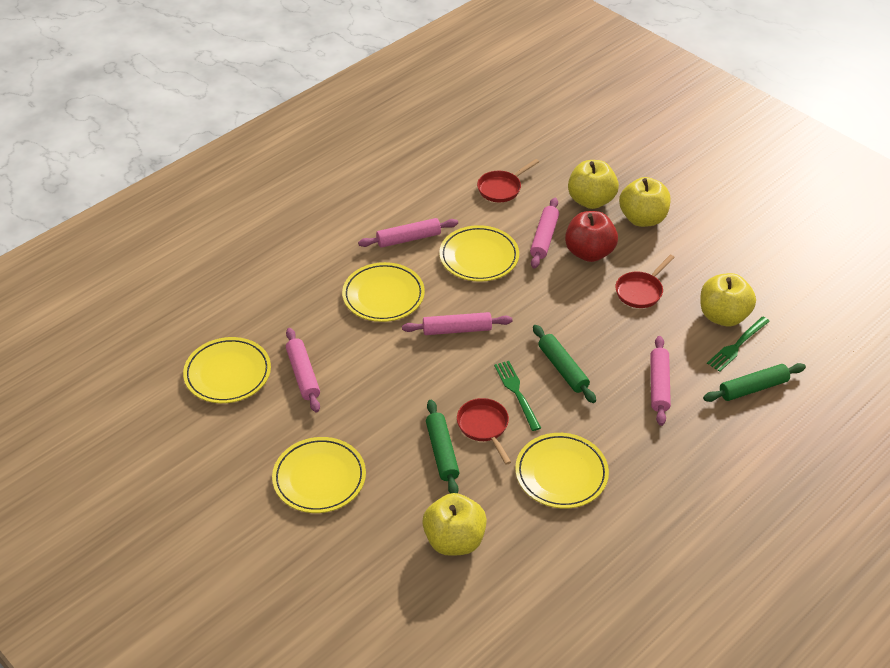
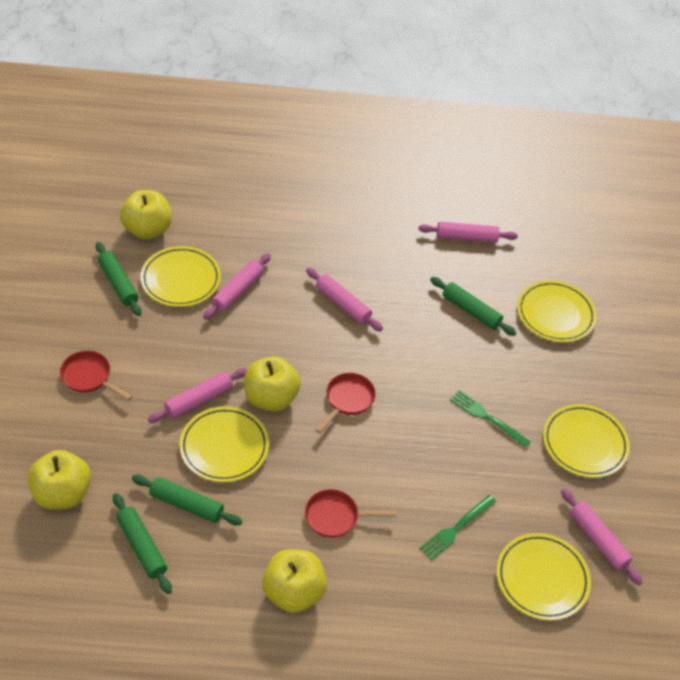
green rolling pin: [426,400,459,493] [533,325,596,403] [703,363,806,402] = 3 -> [96,242,141,316] [113,493,172,594] [132,475,242,525] [430,277,516,336] = 4
red apple: [565,211,618,262] = 1 -> none = 0

